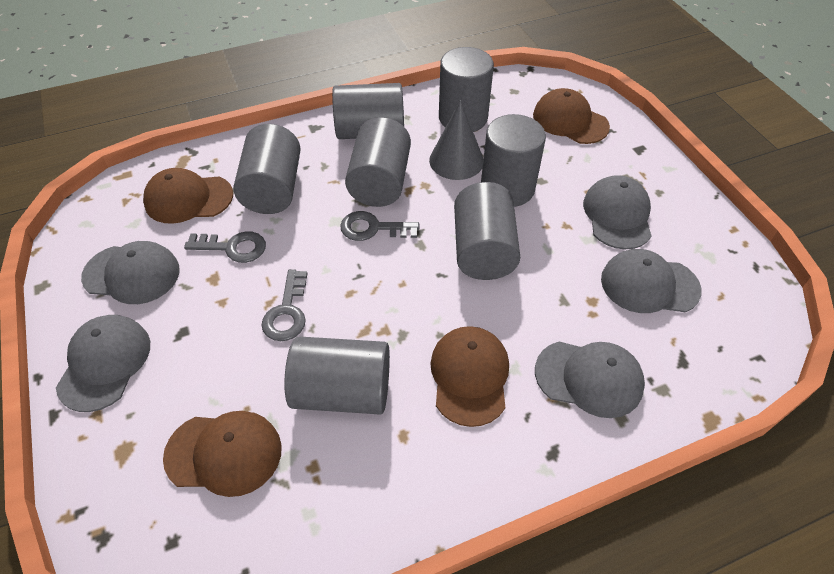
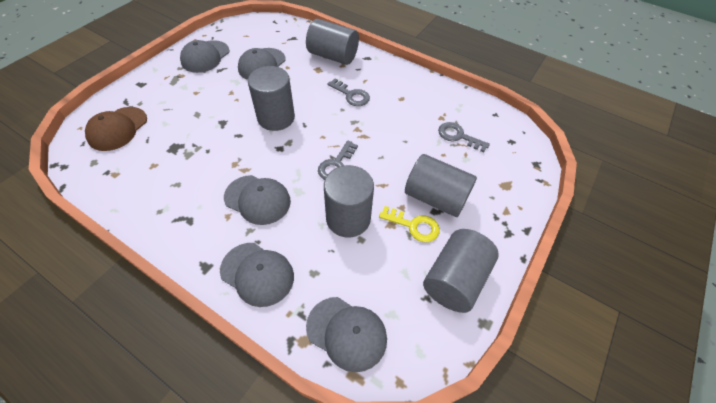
brown cap: [143,168,233,224] [163,411,282,497] [430,326,509,427] [533,88,610,144] = 4 -> [85,107,147,151] = 1
grey cone: [429,100,483,180] = 1 -> none = 0
grey cylinder: [234,124,301,214] [284,336,390,415] [332,83,404,139] [345,117,411,207] [439,47,494,132] [454,182,520,280] [481,114,546,207] = 7 -> [248,66,295,131] [306,19,359,65] [324,165,374,238] [405,154,477,217] [423,229,499,313] = 5
yellow key: none = 0 -> [379,206,440,242] = 1

